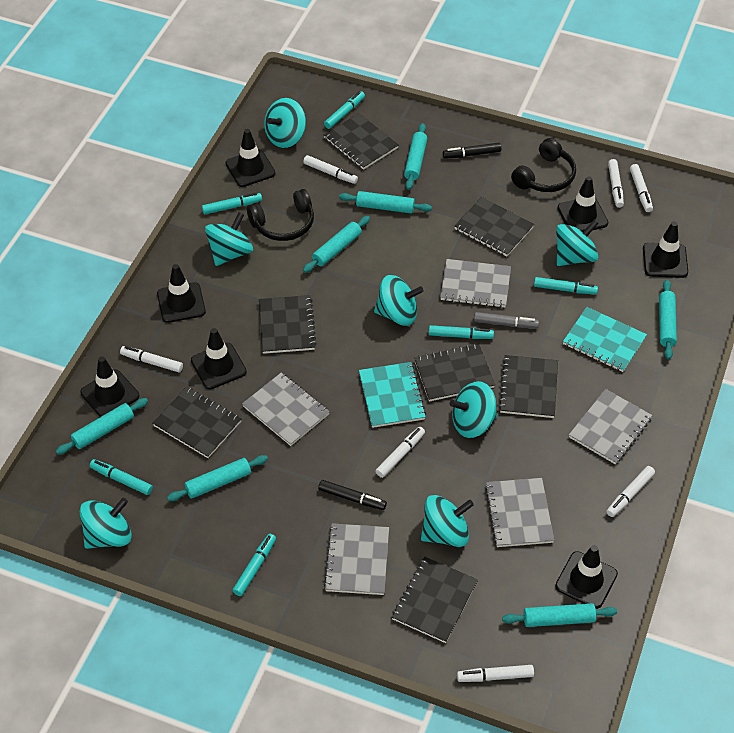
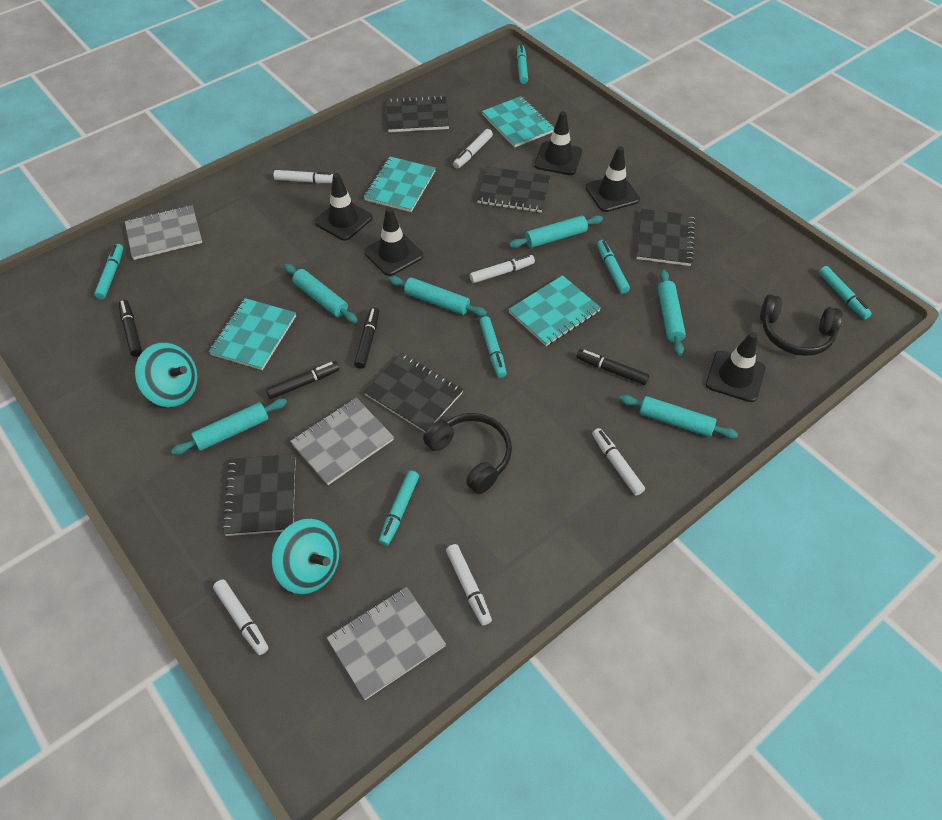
black marker: [318,480,387,510] [443,143,501,159] = 2 -> [119,300,142,357] [266,361,340,399] [354,307,379,369] [576,349,649,385] = 4
black notebook: [152,387,242,458] [259,295,317,354] [324,113,399,170] [392,556,478,643] [414,344,495,402] [454,197,534,256] [498,355,558,418] = 7 -> [222,454,296,536] [364,353,463,432] [386,96,449,132] [477,167,550,213] [636,209,696,266] = 5
black traffic cone: [80,356,139,417] [157,264,206,323] [191,328,247,389] [225,129,275,187] [555,545,618,609] [557,176,608,232] [643,222,688,278] = 7 -> [314,173,373,241] [364,207,423,276] [534,111,582,175] [586,146,640,212] [706,332,765,402] = 5
grey marker: [474,312,539,329] = 1 -> none = 0
grey notebook: [242,373,330,446] [323,523,389,595] [440,259,511,308] [485,478,554,547] [569,389,652,464] = 5 -> [125,205,202,260] [290,398,394,485] [327,587,446,700] = 3
turquoise notebook: [359,362,426,428] [563,307,647,372] = 2 -> [209,298,296,370] [364,157,436,212] [482,96,554,148] [508,275,601,346] = 4
turquoise rolling pin: [56,398,148,455] [167,455,268,501] [303,216,370,273] [339,191,432,213] [404,123,427,190] [502,603,617,627] [659,280,677,360] = 7 -> [171,398,287,455] [284,264,358,323] [388,276,487,317] [509,215,603,248] [619,395,738,439] [658,269,686,356] = 6
turquoise spinning top: [80,498,132,549] [205,212,253,266] [264,98,306,148] [374,275,424,326] [421,495,474,547] [450,381,497,438] [556,220,599,266] = 7 -> [135,343,198,407] [271,519,339,594] = 2
white marker: [120,346,183,372] [303,155,358,184] [376,427,425,478] [457,665,534,682] [606,466,655,517] [608,159,624,208] [630,164,653,212] = 7 -> [213,579,268,655] [273,170,333,183] [446,544,492,626] [453,129,493,169] [470,254,535,283] [592,428,645,496] = 6

